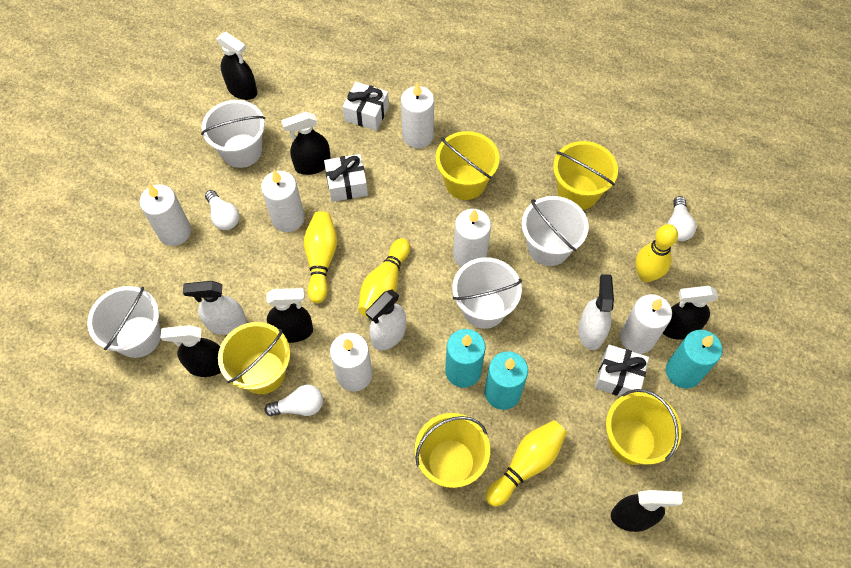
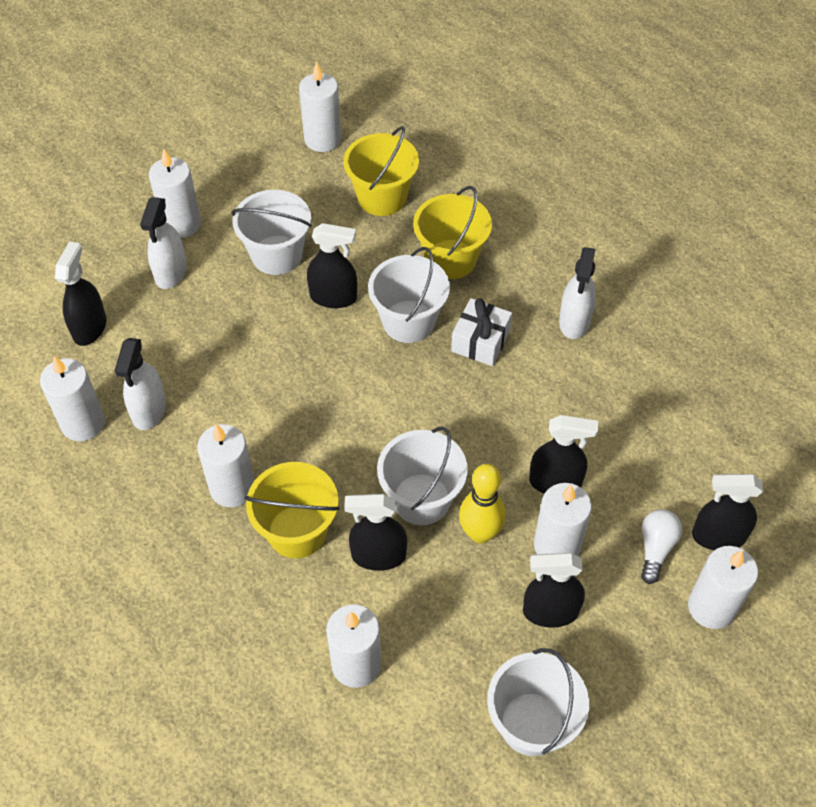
turquoise candle: [445,329,486,388] [485,351,528,410] [666,330,722,389] = 3 -> none = 0
white candle: [140,184,191,246] [261,170,304,232] [330,333,373,392] [401,82,434,148] [453,209,491,267] [620,294,672,354] = 6 -> [40,356,105,441] [149,148,201,238] [197,424,255,508] [299,61,341,152] [326,604,381,688] [534,483,592,556] [688,546,758,629] = 7
white gift: [324,154,368,202] [343,82,389,131] [595,345,649,396] = 3 -> [451,298,512,366] = 1
white light bulb: [205,190,239,230] [265,385,323,417] [667,196,696,241] = 3 -> [641,509,682,584] = 1
yellow bowling pin: [304,211,337,303] [358,238,410,317] [486,420,567,507] [635,224,678,282] = 4 -> [459,464,506,543] = 1
yellow bucket: [218,322,290,394] [415,413,490,488] [435,131,500,200] [553,141,618,210] [606,389,681,465] = 5 -> [244,462,340,558] [343,126,419,216] [413,186,492,279] = 3

